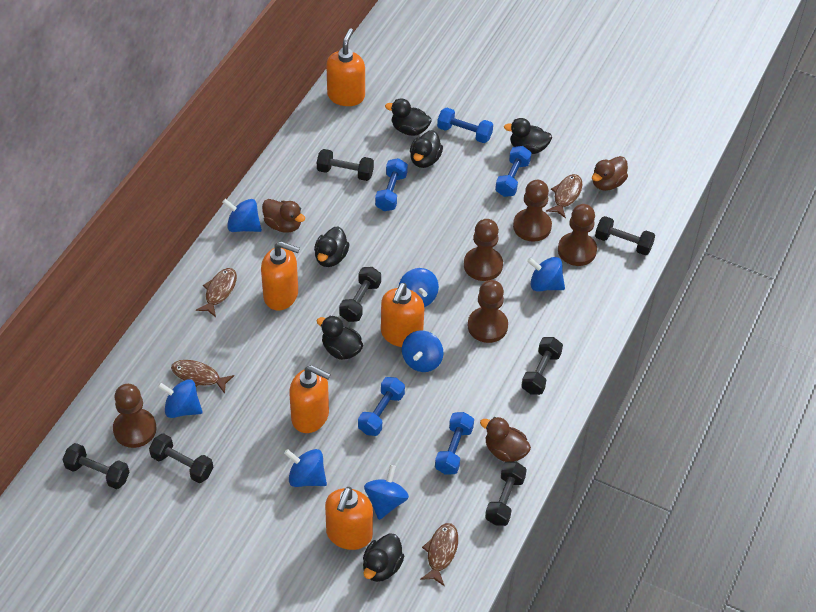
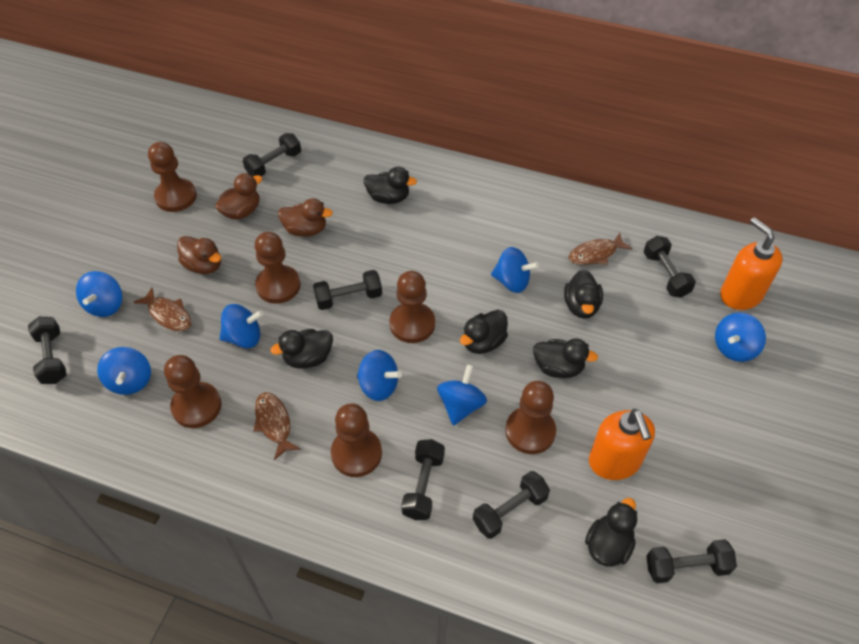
blue dumbbell: [358,377,405,436] [375,158,408,211] [435,412,474,474] [437,108,493,143] [495,146,531,197] = 5 -> none = 0
brown fish: [171,360,234,394] [196,268,237,317] [420,523,458,586] [546,174,582,218] = 4 -> [133,287,192,331] [253,392,301,460] [569,233,632,265] = 3
brown pawn: [113,384,157,448] [464,219,503,281] [468,280,508,343] [513,180,552,242] [558,204,597,266] = 5 -> [148,142,197,212] [164,355,222,428] [254,232,301,304] [331,403,382,477] [389,271,435,343] [505,381,556,454] = 6
orange soap dispenser: [261,241,300,311] [289,365,331,433] [325,487,373,550] [326,28,365,106] [381,283,424,347] = 5 -> [589,409,655,480] [720,217,782,310] = 2

